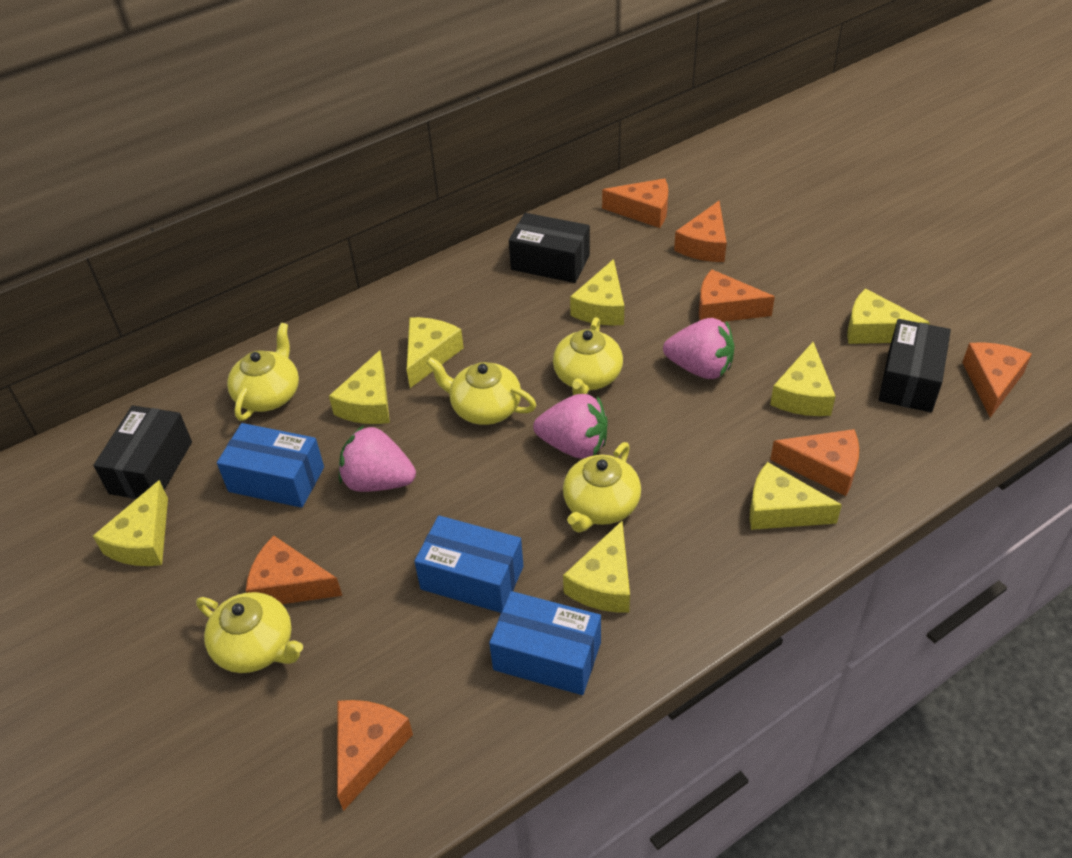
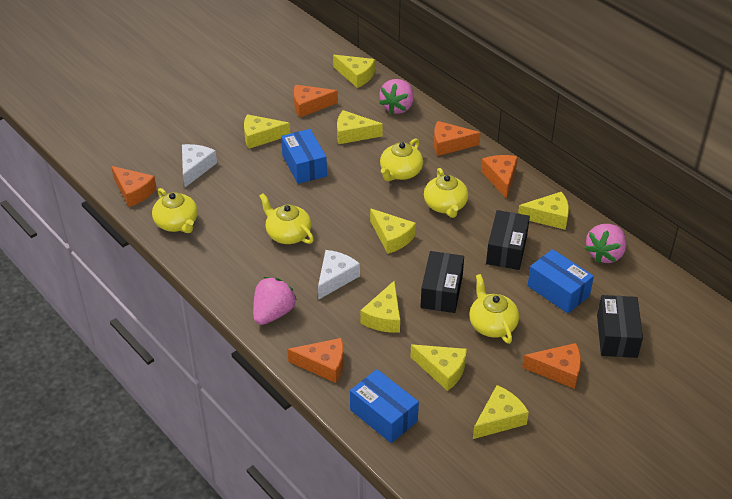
orange cheese: [246,536,342,604] [337,700,413,811] [602,178,668,228] [674,201,727,262] [699,269,775,322] [770,429,859,496] [962,342,1032,418] = 7 -> [111,166,157,207] [287,338,344,383] [294,85,338,117] [434,121,481,156] [481,155,518,199] [522,343,581,389] = 6
white cheese: none = 0 -> [182,144,217,187] [318,250,360,300] = 2

